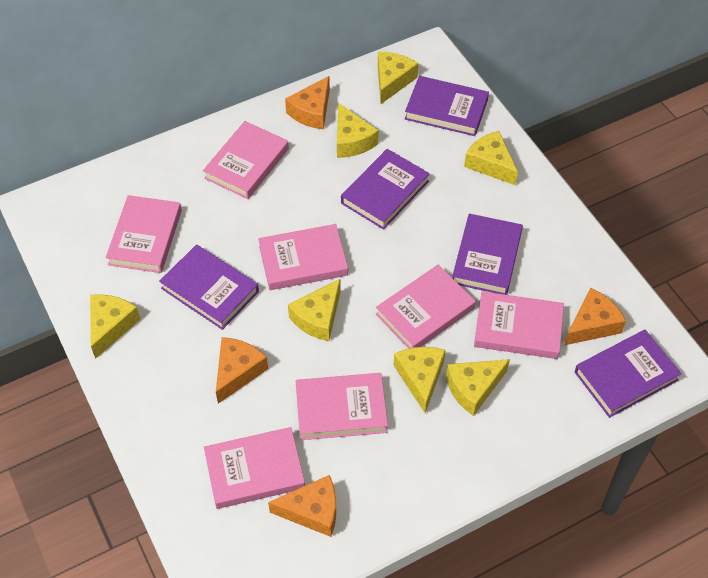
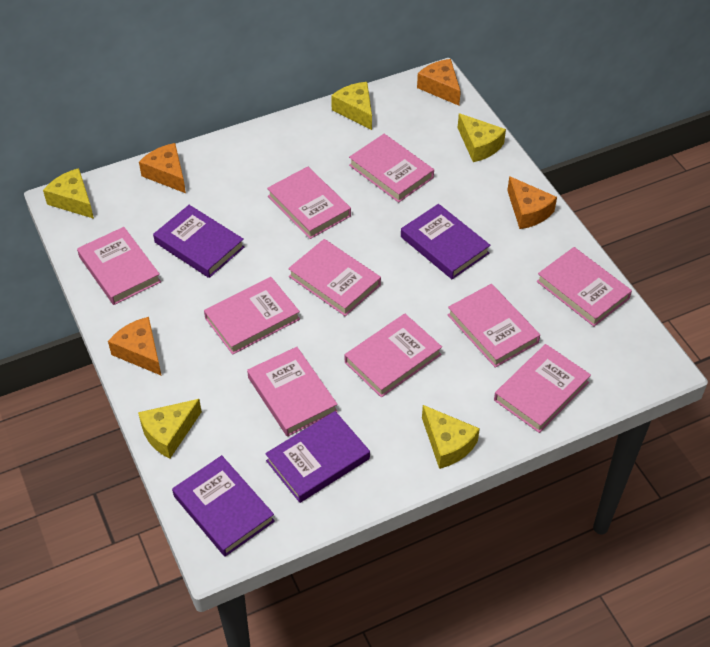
pink book: [106,195,182,273] [203,121,289,199] [204,427,305,509] [258,224,348,290] [296,373,388,440] [376,265,476,349] [474,291,564,359] = 7 -> [77,227,161,305] [204,277,300,355] [247,347,338,437] [267,166,351,239] [288,239,381,316] [345,314,442,398] [349,134,434,203] [447,284,540,368] [494,344,591,433] [537,247,632,327] = 10
purple book: [159,245,259,330] [341,149,430,230] [405,76,489,136] [452,214,523,295] [575,330,682,418] = 5 -> [153,205,244,278] [172,455,275,557] [265,411,370,503] [401,204,491,279] = 4
yellow cheese: [90,294,140,359] [288,279,341,341] [337,103,379,158] [378,52,418,104] [394,347,446,413] [446,359,510,416] [464,131,518,185] = 7 -> [43,168,94,219] [138,399,202,459] [331,82,372,130] [422,405,480,469] [458,113,506,162] = 5

